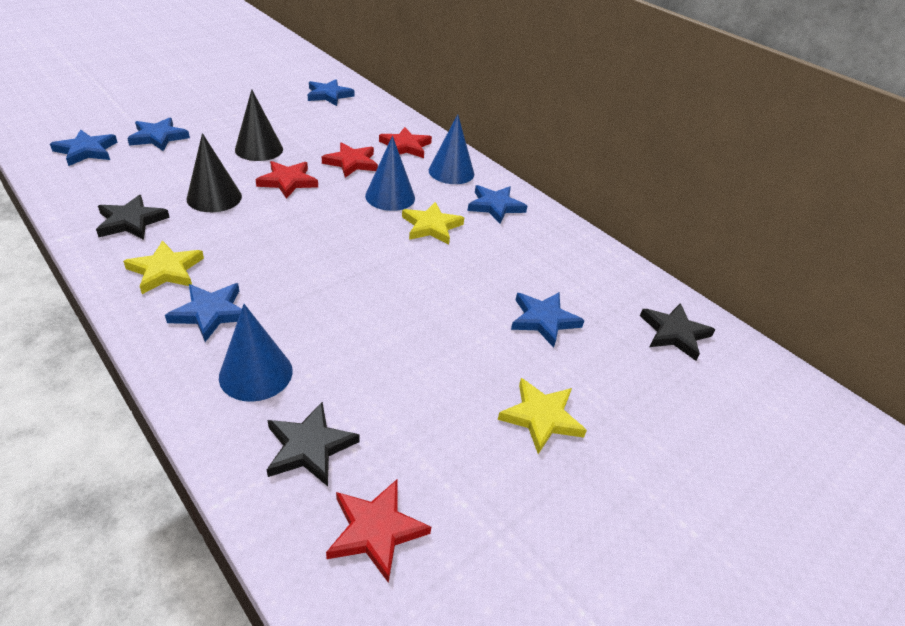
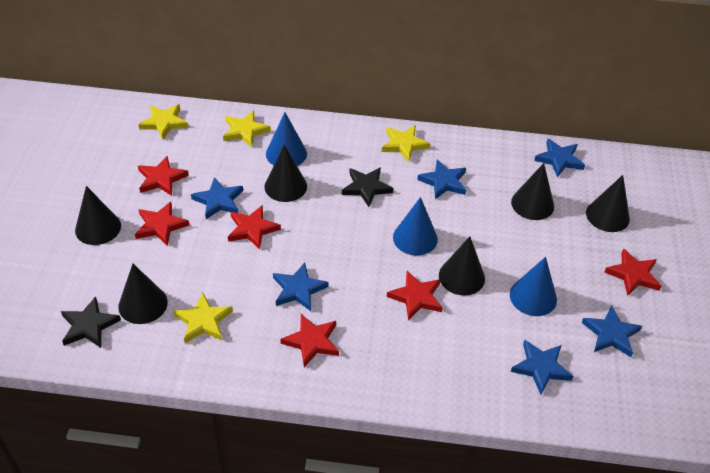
black cone: [187,133,242,212] [235,89,283,161] = 2 -> [75,186,121,245] [118,264,168,324] [264,145,307,202] [439,236,485,295] [511,163,554,220] [586,175,630,232] = 6
black star: [96,195,170,240] [267,401,359,486] [640,303,715,361] = 3 -> [61,297,121,348] [342,167,393,207] = 2
red star: [255,161,318,199] [322,142,378,177] [326,480,431,583] [379,127,432,158] = 4 -> [135,202,189,246] [138,156,189,196] [228,205,281,250] [280,314,339,367] [387,271,443,320] [604,249,661,296] = 6
yellow star: [123,240,204,294] [402,202,464,244] [498,378,587,454] = 3 -> [138,104,188,140] [173,292,233,343] [223,111,271,148] [382,125,430,162] = 4

